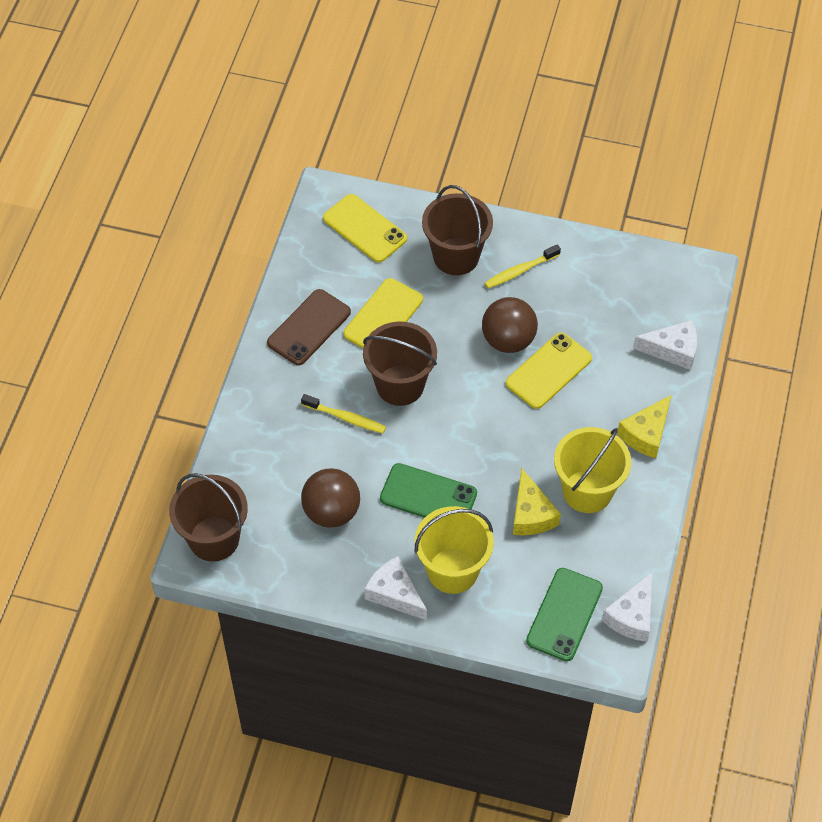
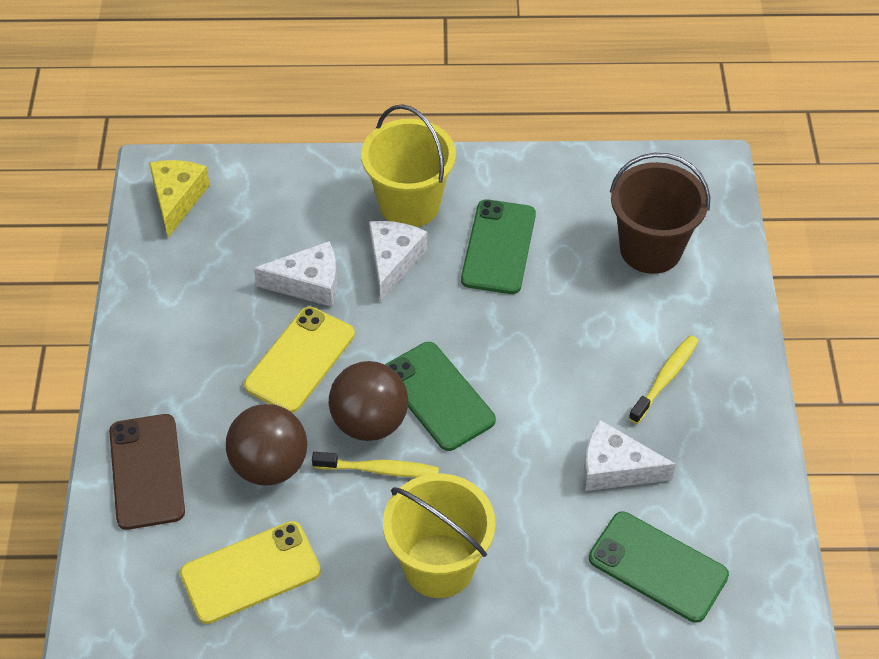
brown bucket: [169,473,248,562] [363,321,437,406] [422,185,493,275] = 3 -> [610,153,710,274] = 1
green phone: [380,463,477,518] [526,568,603,661] = 2 -> [385,342,496,451] [461,199,536,294] [589,511,729,623] = 3
yellow cheese: [513,468,561,535] [617,395,671,458] = 2 -> [149,160,210,238] = 1
yellow phone: [323,194,407,263] [344,278,423,348] [506,332,592,409] = 3 -> [180,521,321,624] [244,306,355,413] = 2

